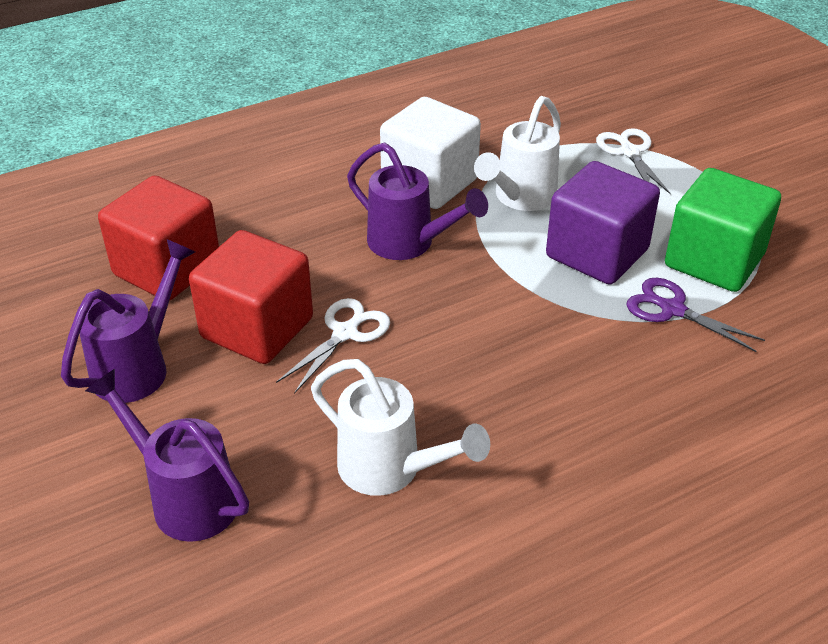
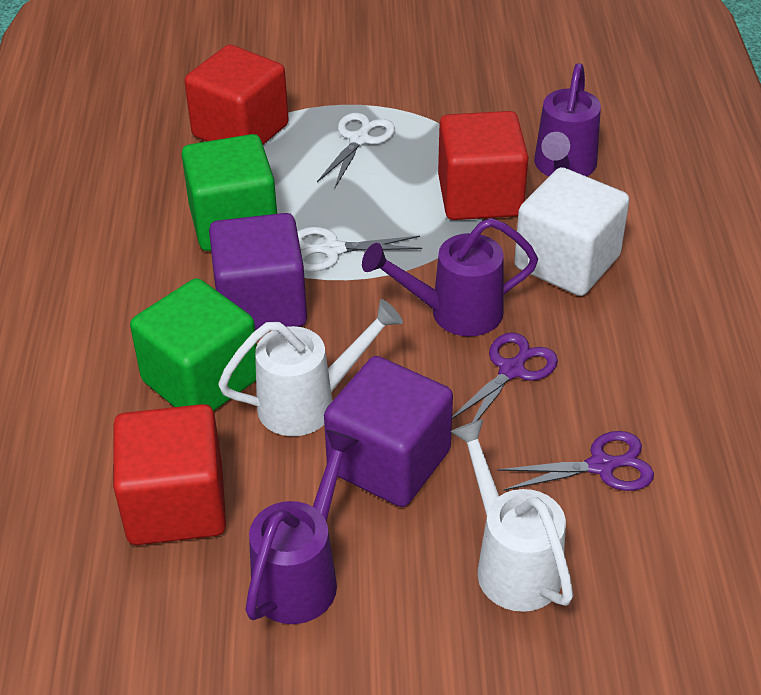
green cube: [665,168,781,292] = 1 -> [130,278,257,411] [181,134,277,251] = 2
purple cube: [546,161,660,285] = 1 -> [209,213,307,331] [324,356,453,507] = 2
purple scissors: [627,278,765,352] = 1 -> [452,332,558,422] [497,431,654,491] = 2
red cube: [98,176,219,301] [189,230,313,364] = 2 -> [113,404,226,545] [184,45,289,145] [438,111,528,220] = 3

